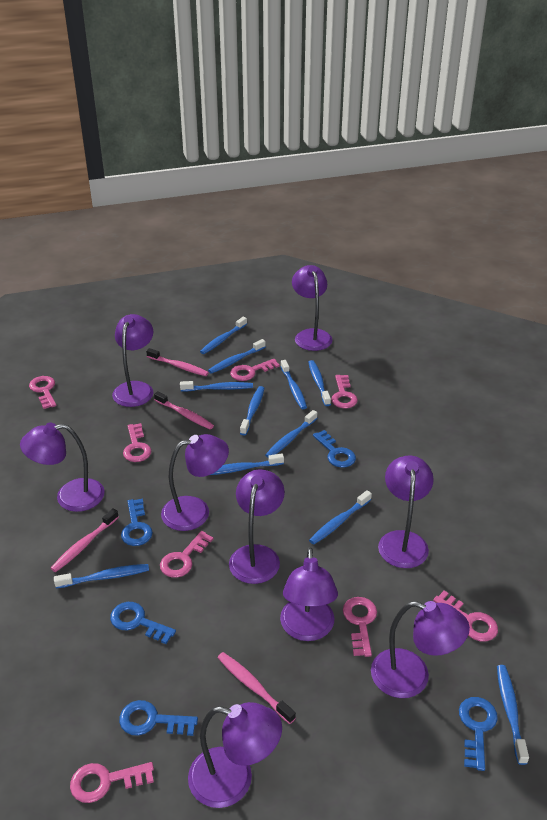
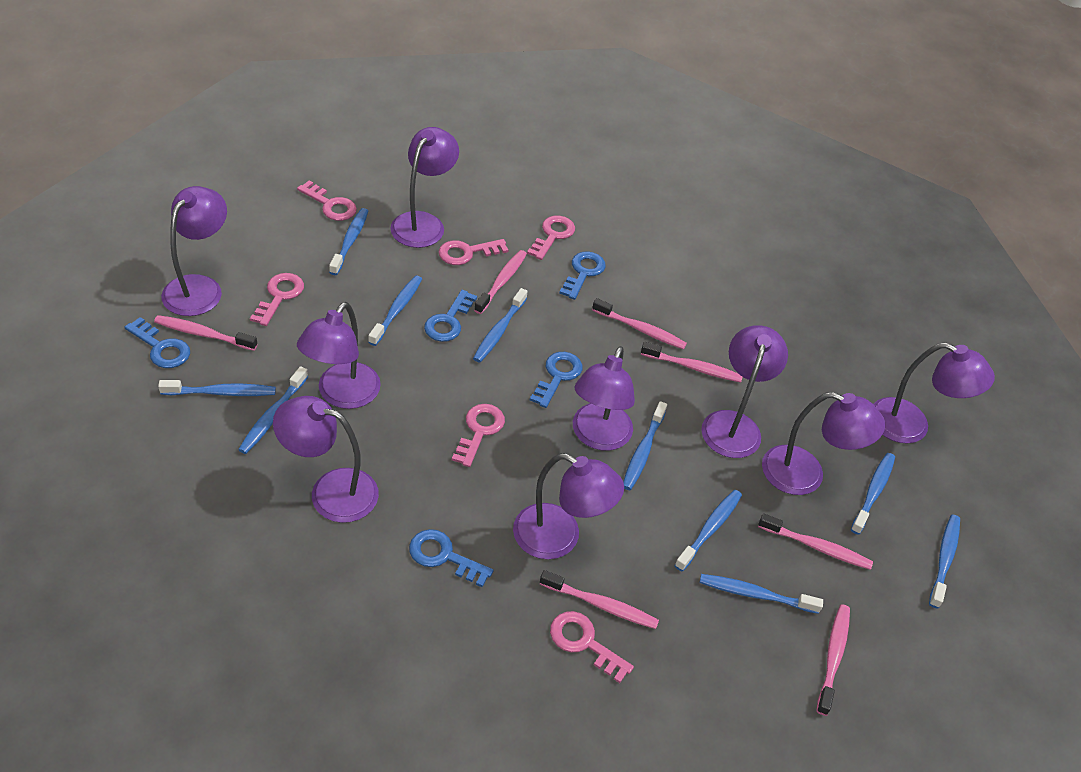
blue toothbrush: [54,564,149,588] [180,381,253,392] [200,317,247,354] [208,339,266,374] [211,454,284,475] [240,386,264,435] [265,410,317,458] [280,360,307,409] [308,360,331,406] [309,490,372,544] [497,665,529,765] = 11 -> [158,380,276,396] [238,366,308,454] [329,208,368,275] [368,276,422,346] [473,288,528,363] [623,401,667,490] [674,490,742,571] [700,574,823,614] [851,453,895,535] [929,515,960,609] = 10
pink key: [29,376,57,409] [70,762,154,803] [123,423,151,462] [160,531,214,578] [230,359,280,381] [331,375,358,409] [343,597,377,657] [433,591,498,642] = 8 -> [250,273,304,326] [297,180,357,221] [438,239,508,265] [452,404,505,467] [527,216,575,260] [550,611,634,683] = 6
pink toothbrush: [50,508,119,572] [146,348,209,376] [154,391,214,429] [218,652,296,724] = 4 -> [154,315,257,351] [474,250,527,314] [540,570,659,629] [592,298,687,350] [641,342,742,383] [758,513,873,570] [817,604,850,716] = 7

